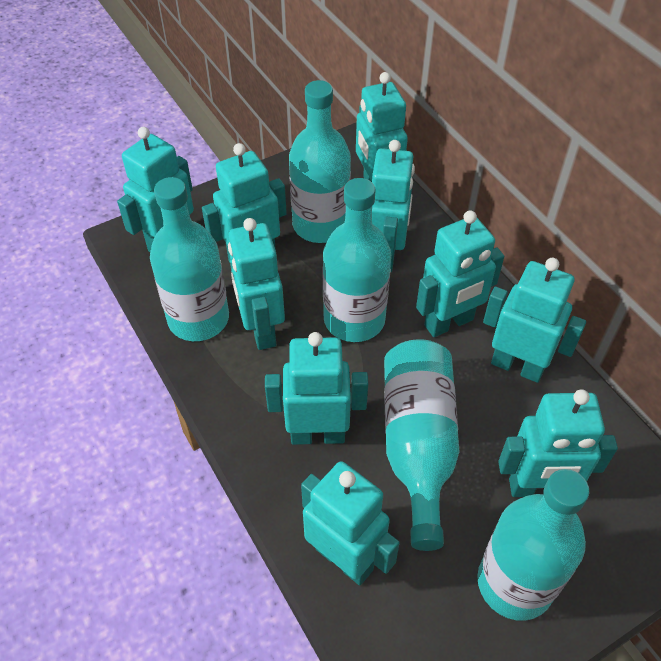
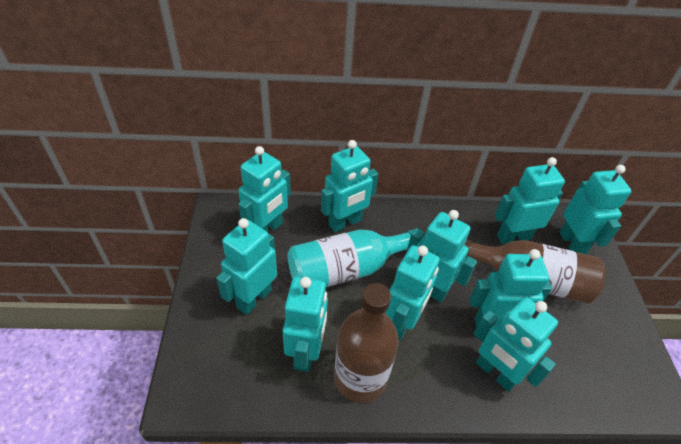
brown bottle: none = 0 -> [334,283,399,403] [464,240,606,304] = 2
turquoise bottle: [150,177,229,341] [289,80,351,243] [323,178,391,342] [384,339,460,551] [477,469,589,621] = 5 -> [288,229,414,287] = 1

